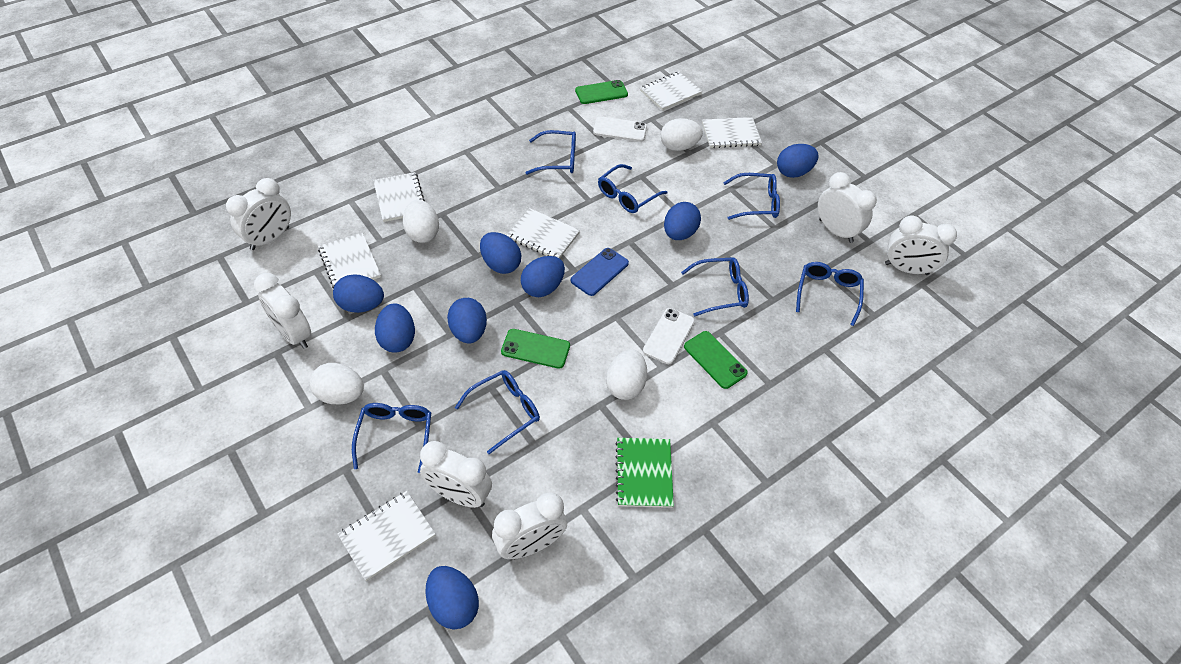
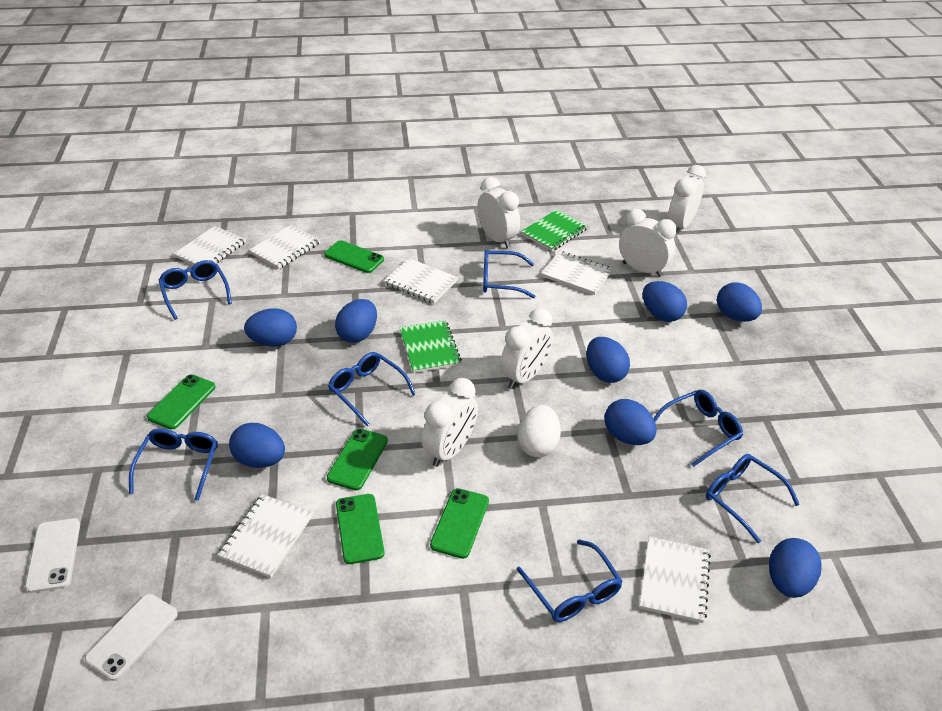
blue phone: [571,248,629,296] = 1 -> none = 0
green notebook: [615,438,674,508] = 1 -> [399,320,462,373] [521,210,588,251] = 2
green phone: [501,329,570,369] [575,80,628,104] [684,331,748,389] = 3 -> [147,374,216,429] [324,240,384,273] [327,428,388,490] [336,494,385,564] [430,488,489,559] = 5
white clock: [226,178,291,250] [254,273,311,349] [420,441,492,508] [492,492,567,559] [818,172,877,243] [885,215,957,275] = 6 -> [422,378,478,467] [477,177,520,248] [500,308,553,389] [619,209,677,277] [668,165,706,233] = 5
white egg: [309,363,364,405] [403,200,439,243] [606,349,647,400] [661,118,703,151] = 4 -> [517,405,561,458] = 1

